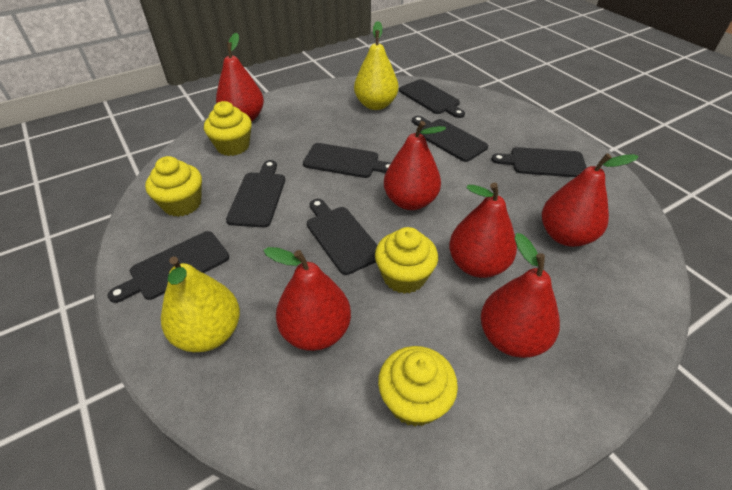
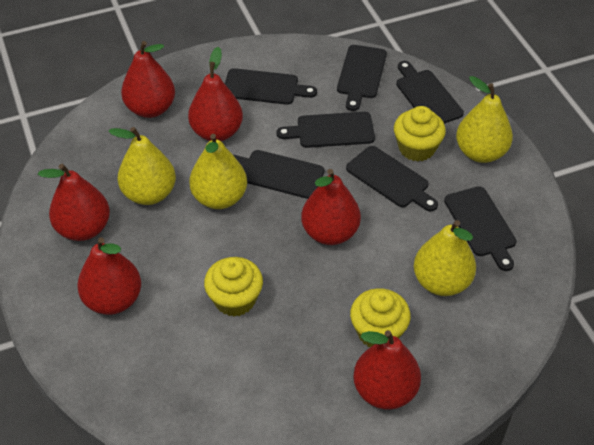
yellow cupcake: [145,156,202,217] [204,101,252,156] [375,227,438,294] [378,346,458,427] = 4 -> [204,257,263,317] [350,288,411,347] [394,106,446,162] = 3
yellow pear: [161,256,240,352] [354,21,398,110] = 2 -> [109,127,176,205] [189,134,247,209] [414,220,476,296] [456,76,513,163] = 4

